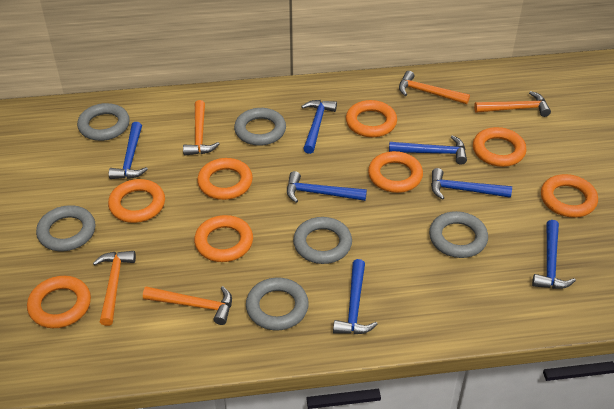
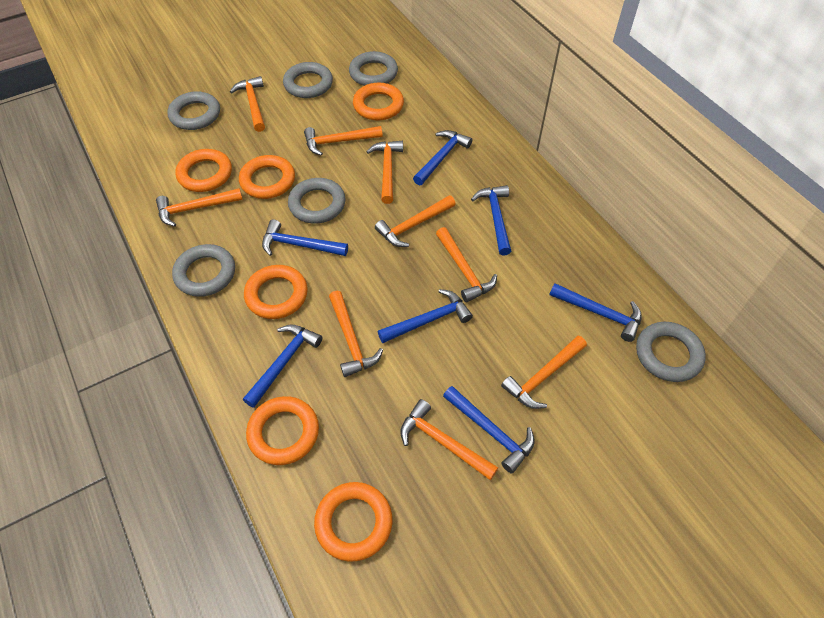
orange hammer: [93,251,136,326] [143,286,232,325] [183,100,220,156] [399,71,470,104] [474,91,551,117] = 5 -> [156,188,243,227] [230,76,265,132] [304,126,383,156] [329,291,383,377] [366,141,403,204] [375,195,456,247] [400,399,498,480] [436,227,497,302] [501,336,587,409] = 9
orange ring: [27,276,91,328] [108,179,165,223] [194,215,253,262] [197,158,253,200] [346,100,397,137] [368,151,423,193] [473,127,526,167] [541,174,598,218] = 8 -> [175,149,232,192] [239,155,295,199] [244,265,308,319] [246,396,319,465] [314,482,392,562] [353,83,404,121] = 6

